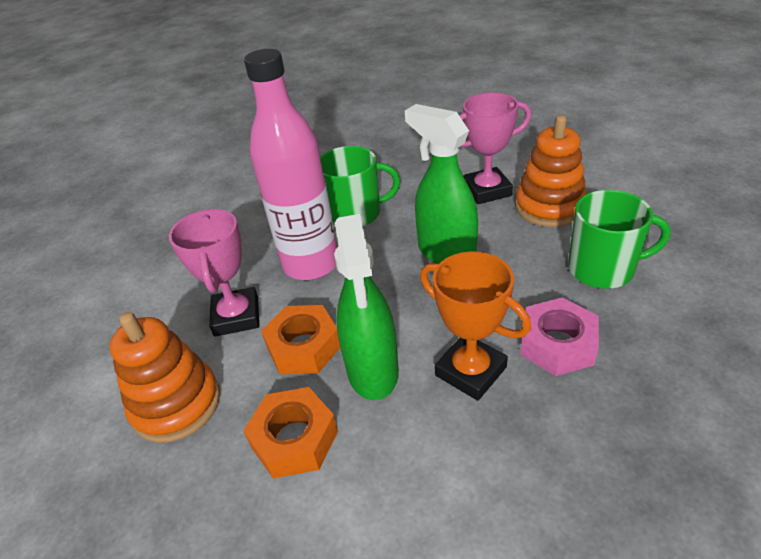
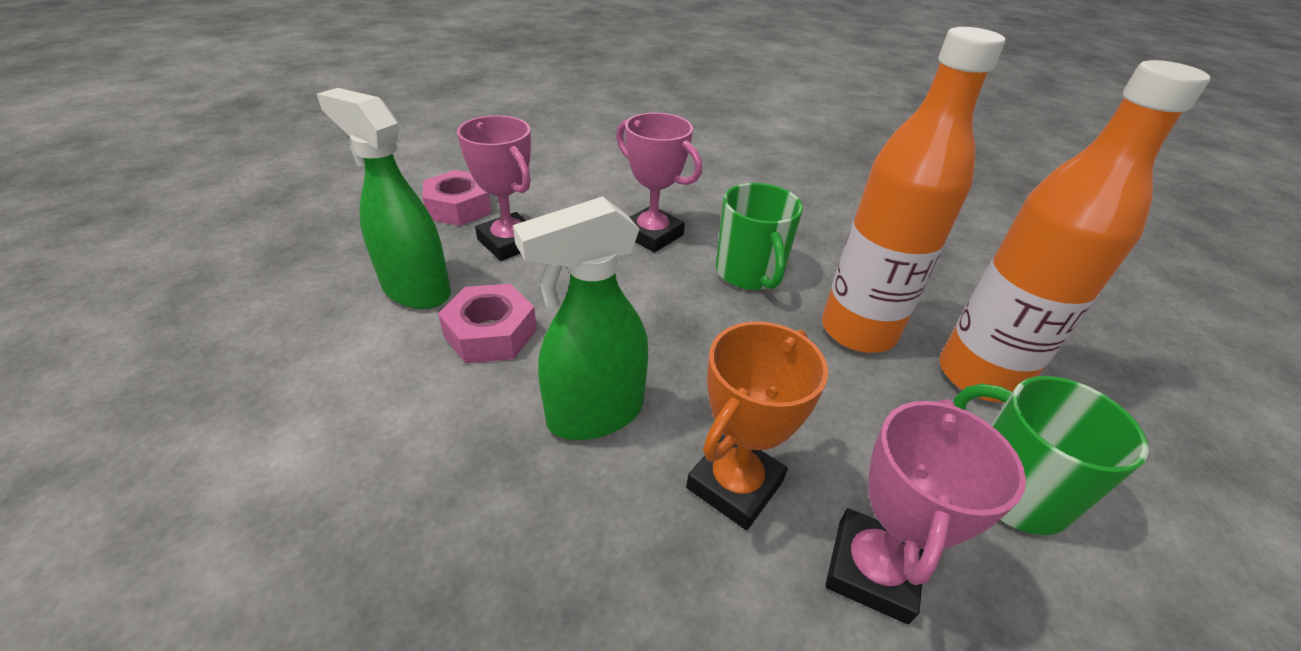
orange bottle: none = 0 -> [822,27,1005,353] [939,60,1210,403] = 2
orange nut: [243,387,338,479] [261,305,340,374] = 2 -> none = 0
orange stacking toy: [109,312,220,443] [515,115,586,227] = 2 -> none = 0
pink bottle: [244,49,337,280] = 1 -> none = 0
pink nut: [520,297,599,376] = 1 -> [422,170,491,226] [438,284,537,364] = 2
pink trophy: [169,209,259,337] [459,92,531,204] = 2 -> [457,115,531,261] [616,113,702,253] [825,399,1026,624] = 3

